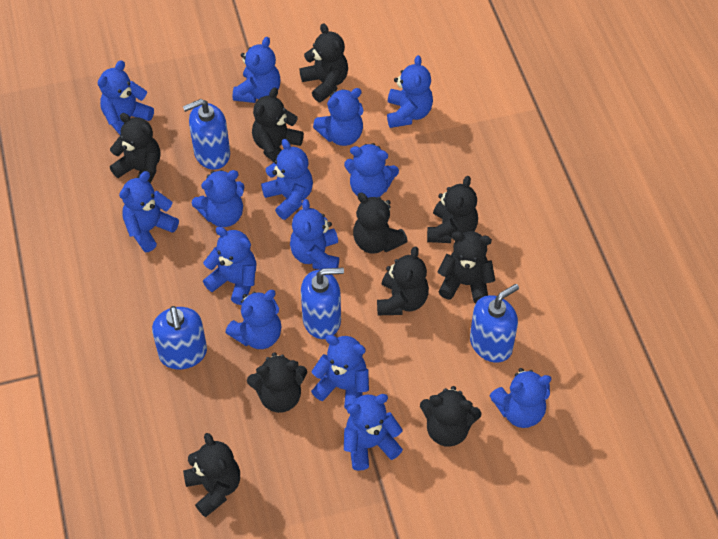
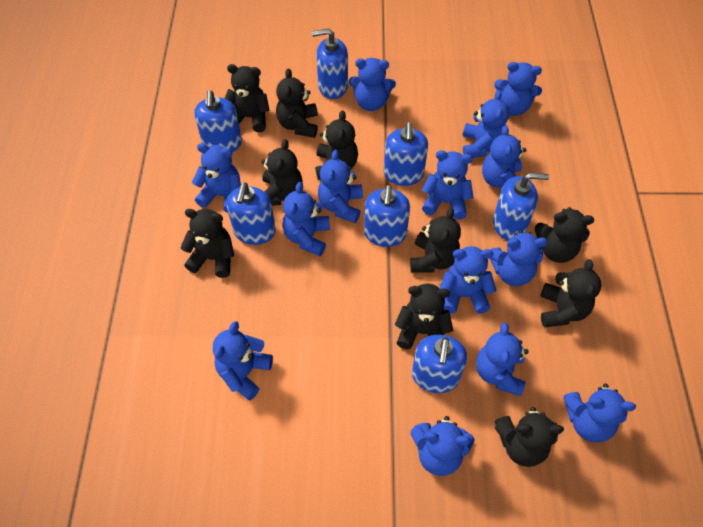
blue soap dispenser: [152,306,207,369] [183,99,230,170] [301,268,344,339] [470,284,519,363] = 4 -> [194,90,242,152] [226,182,276,245] [312,28,348,99] [364,185,410,247] [384,122,428,186] [412,335,467,393] [493,173,549,241] = 7

